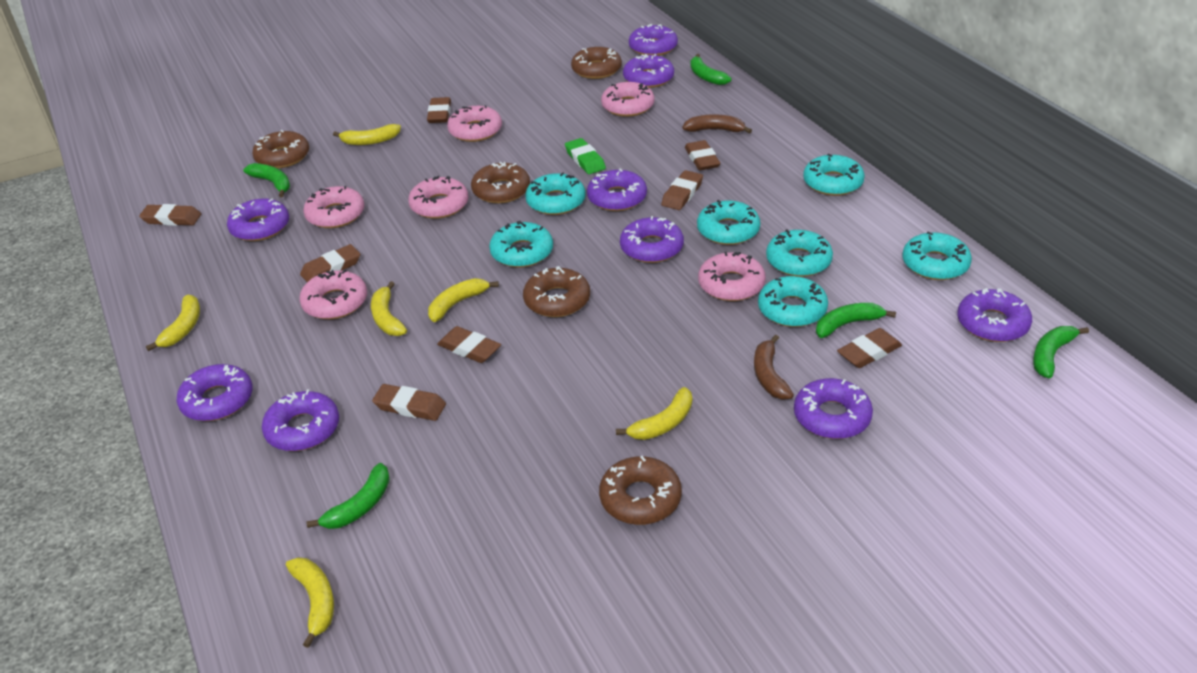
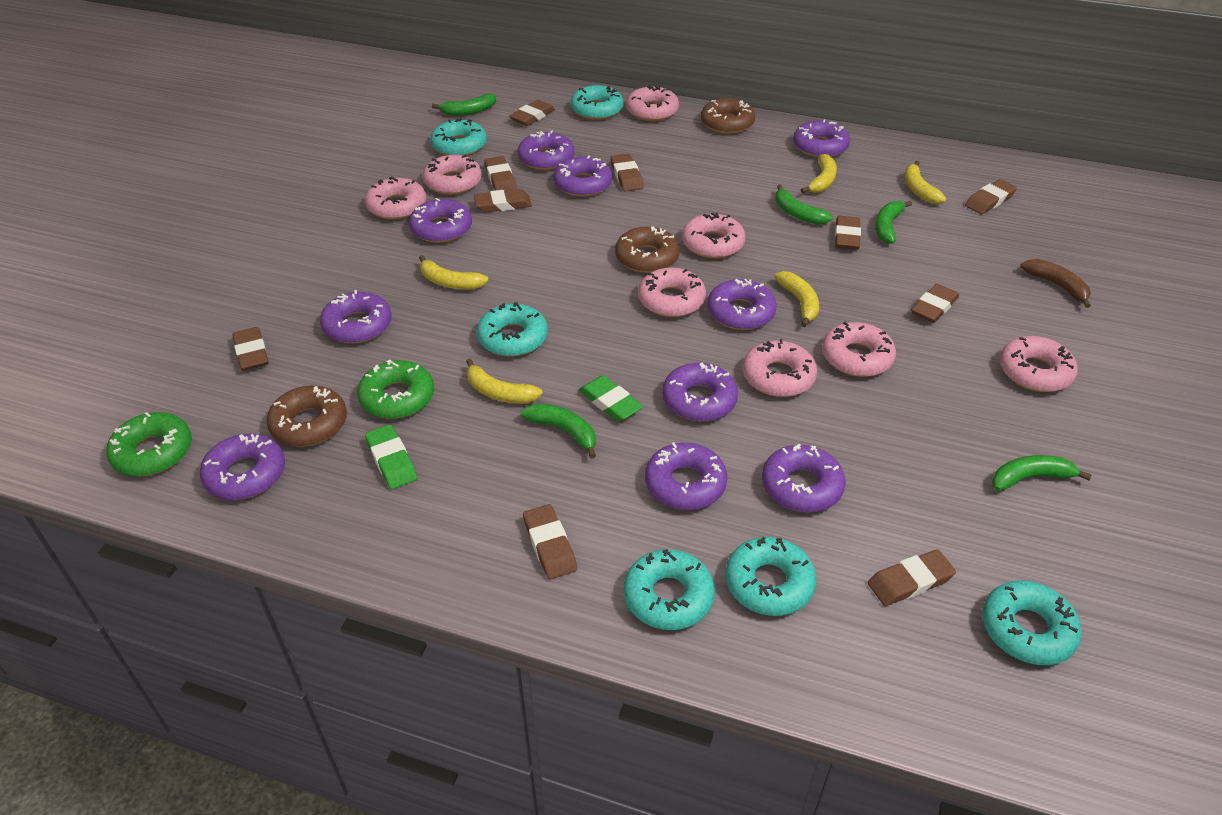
brown banana: [683,114,752,134] [754,335,794,400] = 2 -> [1020,259,1091,308] = 1
brown donut: [252,130,309,168] [471,162,530,203] [523,266,590,317] [571,47,622,79] [599,456,682,525] = 5 -> [267,385,347,447] [615,226,680,273] [701,98,755,134] = 3
brown eraser: [139,204,201,226] [300,244,360,282] [372,384,446,421] [427,97,451,123] [437,326,501,363] [661,170,703,210] [685,140,720,170] [837,328,902,368] = 8 -> [232,327,269,371] [474,189,532,212] [484,156,517,191] [509,100,555,126] [523,504,577,579] [610,154,643,191] [835,216,861,250] [868,549,956,606] [911,284,959,323] [965,179,1017,214] = 10
green donut: none = 0 -> [106,412,192,476] [357,360,434,419] = 2
green eraser: [565,138,606,174] = 1 -> [365,425,417,489] [579,375,643,422] = 2
pink donut: [299,269,367,319] [303,186,365,228] [408,176,469,219] [447,105,502,142] [601,82,655,117] [698,252,766,301] = 6 -> [365,177,426,220] [423,155,482,195] [626,86,679,121] [638,267,706,317] [682,213,746,259] [743,339,817,397] [822,322,896,377] [1000,336,1078,392] = 8
purple donut: [177,364,253,421] [227,199,289,241] [262,390,339,451] [587,168,647,211] [620,216,684,263] [623,54,674,88] [629,24,678,56] [794,378,873,439] [957,288,1032,342] = 9 -> [200,433,285,500] [320,290,391,344] [409,198,472,243] [518,130,574,170] [554,156,612,197] [645,442,727,510] [662,363,738,421] [707,279,777,330] [762,444,846,512] [793,120,850,158] = 10
turquoise donut: [489,221,553,268] [525,172,586,215] [697,200,760,245] [758,276,828,327] [766,229,833,277] [803,153,865,196] [903,232,972,280] = 7 -> [430,118,487,156] [477,302,548,357] [571,85,624,120] [624,549,715,630] [725,537,817,616] [982,580,1082,665] = 6
yellow banana: [146,295,200,351] [286,557,334,648] [333,124,401,145] [371,281,407,336] [428,278,499,322] [616,387,692,440] = 6 -> [419,255,488,289] [466,358,543,404] [774,271,819,327] [801,154,837,193] [905,161,946,204] = 5

